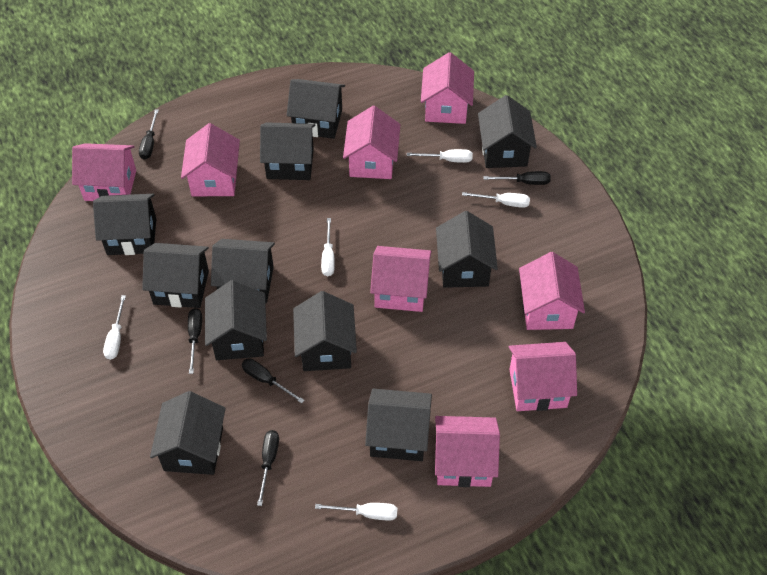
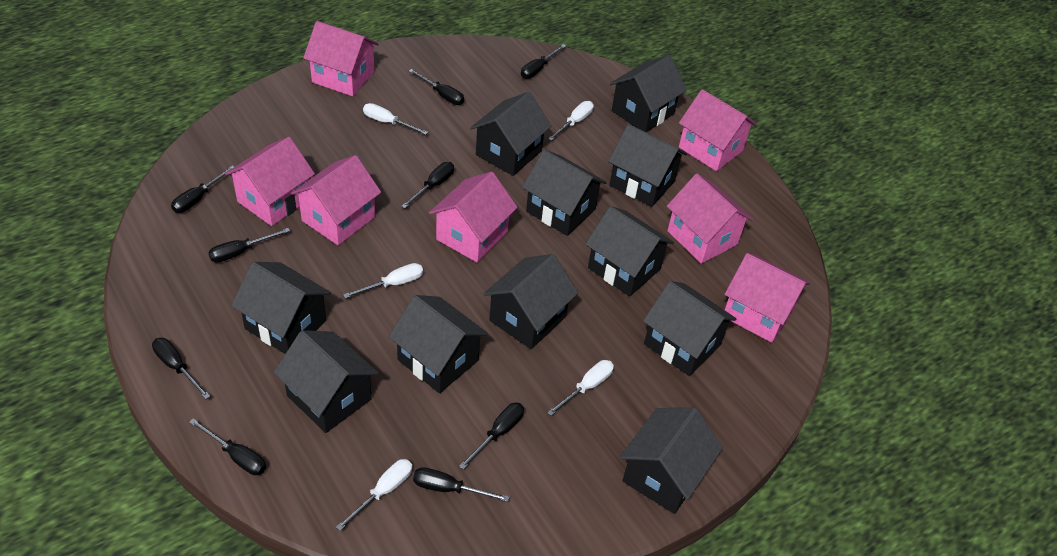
black screwdriver: [139,109,159,160] [188,308,202,374] [242,359,305,403] [257,430,279,506] [483,171,551,185] = 5 -> [152,338,210,399] [171,166,234,213] [189,418,266,475] [208,228,290,262] [401,162,454,208] [409,69,464,105] [413,468,509,502] [459,403,524,470] [521,44,566,79] = 9
pink house: [72,143,136,201] [181,123,240,196] [343,106,401,179] [370,246,431,312] [421,52,474,124] [435,416,500,487] [509,342,577,411] [519,252,585,330] = 8 -> [225,137,315,226] [291,155,381,245] [303,21,379,96] [429,172,518,263] [667,174,753,264] [679,89,757,171] [724,253,810,343] = 7

